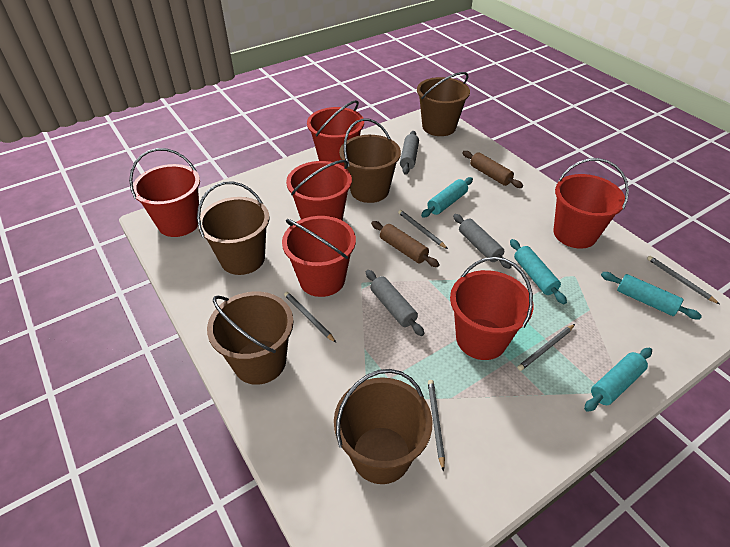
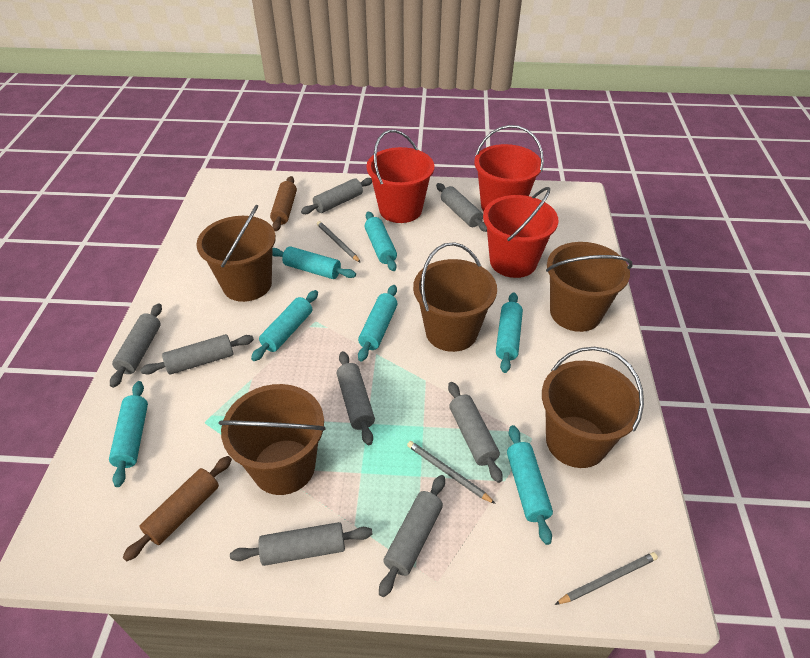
grey pencil: [284,292,336,343] [398,210,448,249] [428,380,445,472] [517,324,575,371] [647,256,719,304] = 5 -> [317,221,361,263] [407,441,496,504] [555,552,658,605] = 3
grey rolling pin: [366,270,424,336] [400,131,419,175] [453,214,512,269] = 3 -> [110,303,162,388] [140,334,254,375] [230,522,373,566] [301,178,372,214] [337,351,375,445] [379,475,445,597] [436,183,487,232] [448,382,503,483] = 8
red bucket: [129,148,200,237] [282,216,356,297] [286,160,352,221] [307,100,364,167] [450,257,533,360] [554,158,629,249] = 6 -> [366,130,434,223] [474,125,544,212] [483,187,558,278] = 3
turquoise rolling pin: [421,177,473,217] [510,239,567,304] [584,348,652,412] [601,272,702,319] = 4 -> [109,381,148,487] [251,290,318,361] [272,246,356,279] [358,285,398,361] [365,212,397,271] [496,292,523,373] [507,425,553,545] = 7

